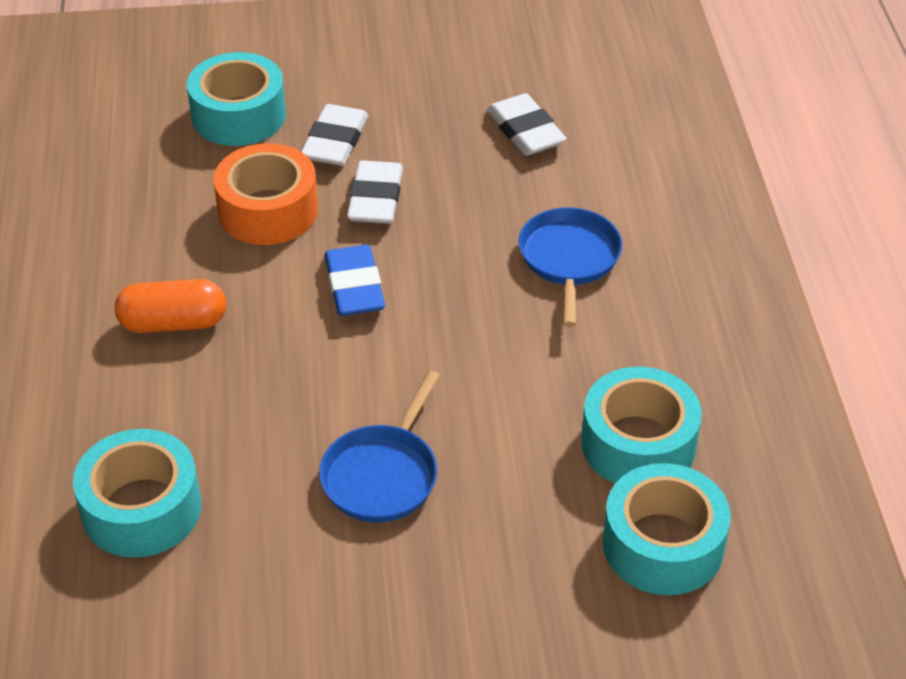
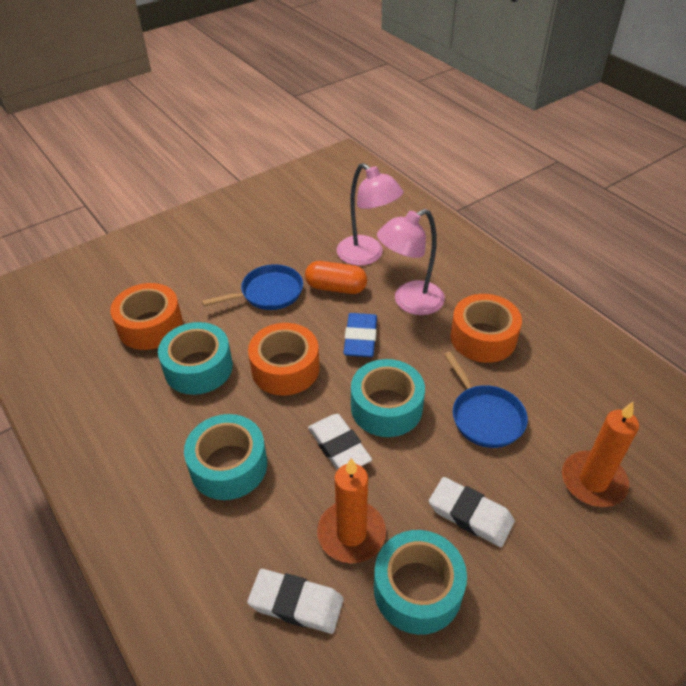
orange candle: none = 0 -> [317,458,386,563] [562,402,639,507] = 2
orange tape: [213,143,318,245] = 1 -> [110,283,183,350] [248,323,320,395] [450,294,522,363] = 3
pink lamp: none = 0 -> [337,163,403,266] [377,209,445,315] = 2

